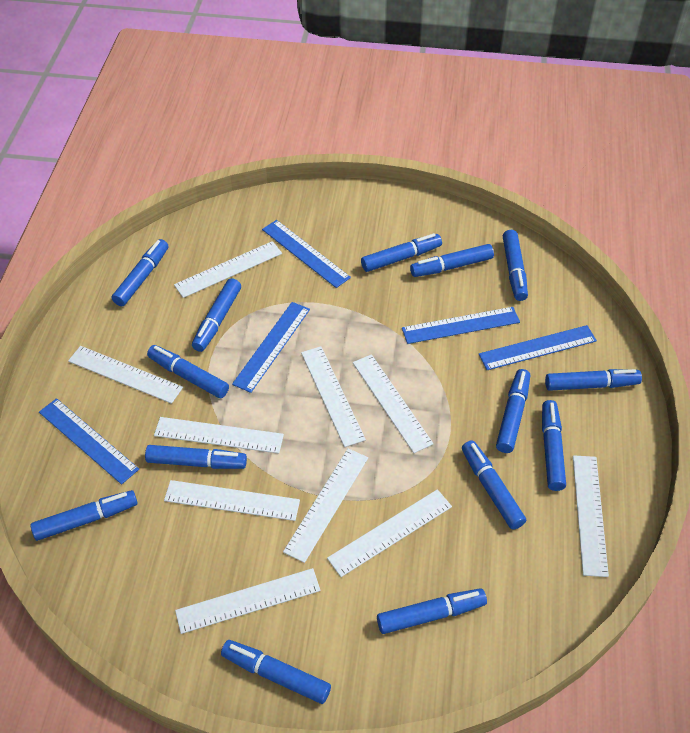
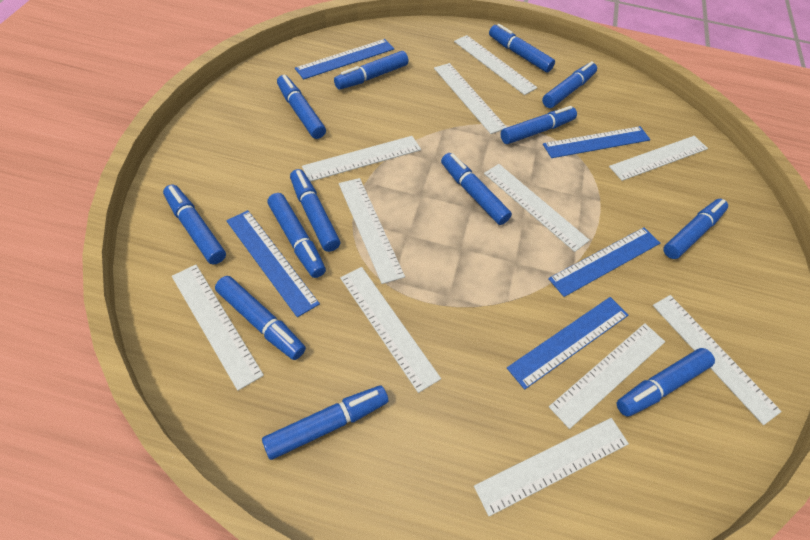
blue marker: [31,490,138,541] [112,239,169,306] [145,445,247,469] [147,345,229,398] [192,278,241,352] [221,640,331,704] [361,233,442,272] [377,588,487,634] [410,244,494,277] [462,440,526,530] [496,369,530,453] [503,230,528,301] [542,400,566,491] [545,369,642,391] = 14 -> [163,184,226,264] [215,276,306,360] [262,385,388,460] [267,193,326,278] [277,75,326,139] [290,169,340,252] [334,51,408,90] [441,153,512,225] [489,24,555,73] [501,106,577,144] [542,61,597,108] [617,348,715,417] [663,199,728,259] = 13
white ruler: [68,346,183,404] [154,417,284,454] [164,480,300,521] [174,241,282,298] [175,568,321,634] [283,448,368,563] [301,346,366,447] [327,489,452,577] [353,354,434,453] [573,455,609,577] = 10 -> [172,265,264,391] [302,136,421,182] [339,178,405,284] [340,267,441,393] [434,63,507,134] [454,35,537,95] [474,418,629,516] [484,164,590,252] [549,323,665,429] [609,136,708,181] [653,295,782,425] = 11

